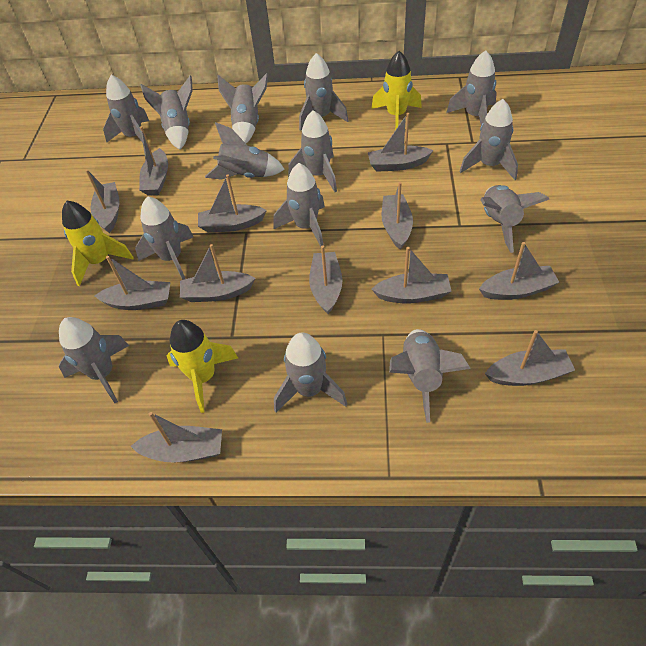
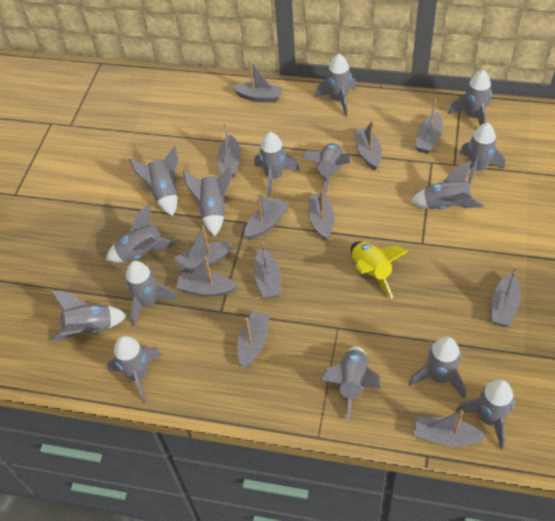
grey rocket: [59,317,129,403] [103,75,149,143] [135,196,194,280] [140,76,193,149] [205,122,285,180] [217,73,269,143] [274,163,325,247] [274,332,347,412] [288,110,337,192] [299,53,349,131] [389,329,471,423] [446,50,497,125] [459,99,518,180] [481,185,549,253] = 14 -> [51,291,127,341] [106,204,177,263] [107,336,162,403] [125,261,177,326] [129,146,178,216] [183,165,232,236] [254,132,300,197] [302,143,351,193] [315,54,356,117] [321,346,381,422] [409,337,466,399] [411,161,484,210] [448,70,492,125] [456,380,514,450] [460,122,505,186] = 15
yellow rocket: [62,201,134,286] [167,320,238,413] [371,51,422,130] = 3 -> [351,241,408,299] = 1

